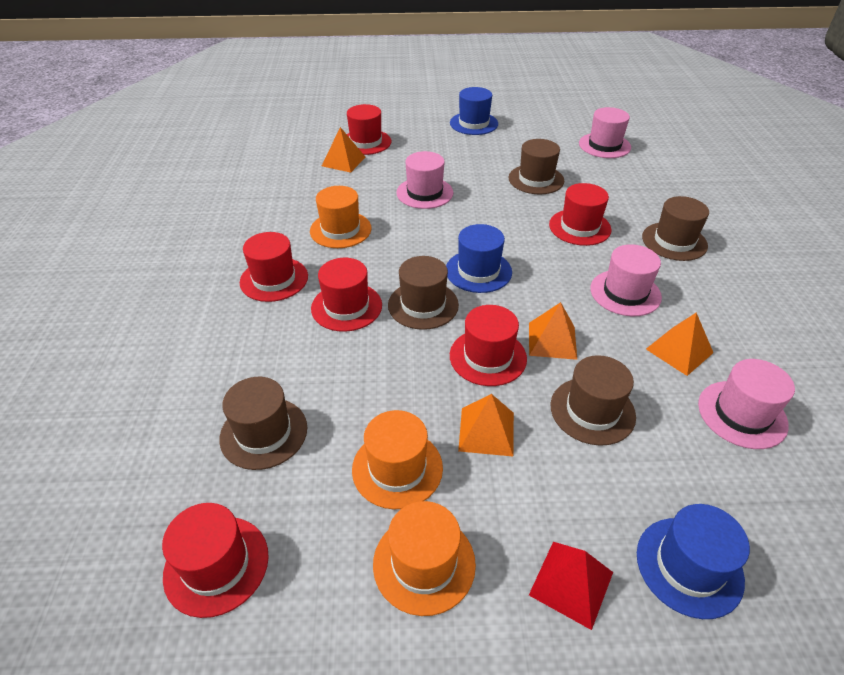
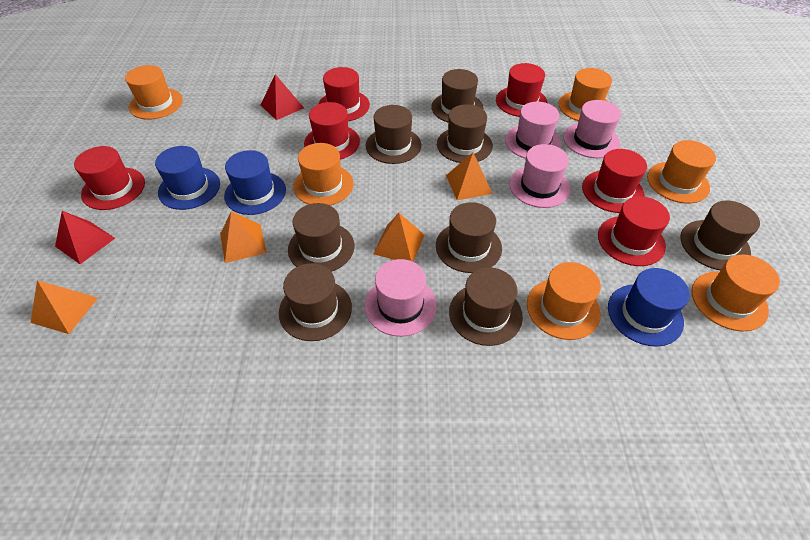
brown hat: [219,377,307,470] [388,256,459,330] [509,139,564,194] [551,355,636,446] [642,196,709,261] = 5 -> [279,263,352,341] [288,203,354,272] [366,105,421,164] [431,69,484,122] [436,202,502,273] [437,104,493,163] [449,267,523,346] [680,201,760,270] = 8
orange hat: [310,186,372,248] [352,410,443,509] [373,501,476,616] = 3 -> [125,65,183,120] [293,143,354,205] [527,262,601,340] [558,68,612,121] [647,140,716,203] [692,255,780,331] = 6
red pyramid: [529,542,613,630] = 1 -> [55,211,115,264] [261,74,304,120] = 2

